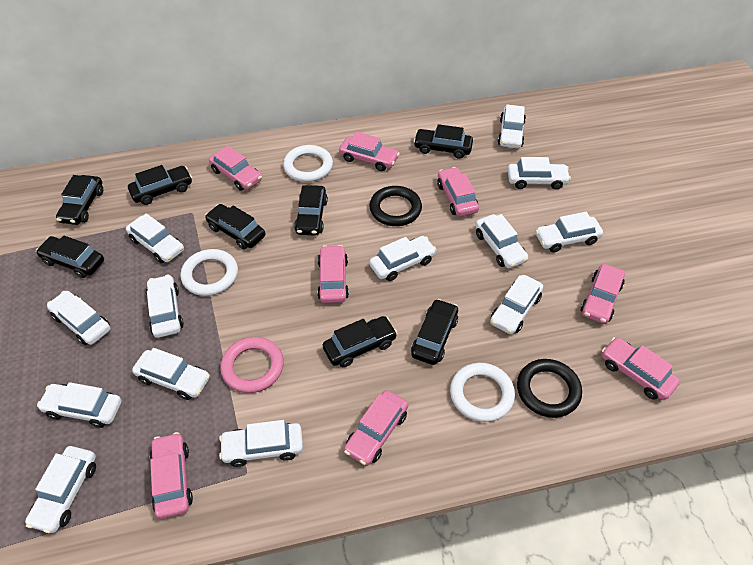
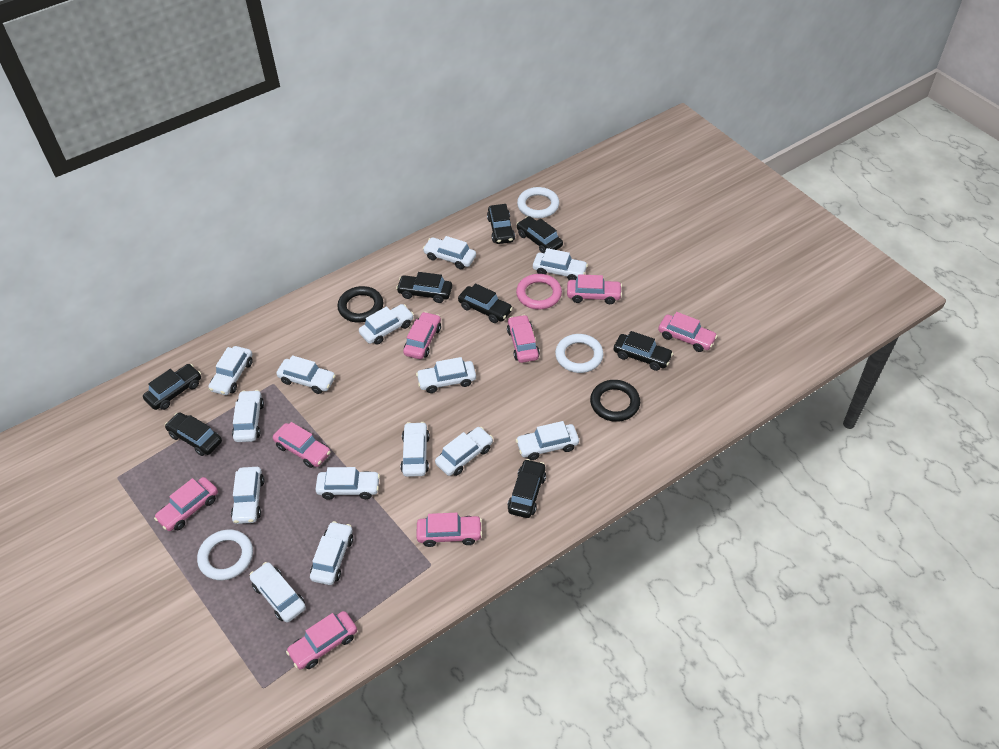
white car: [25,446,96,533] [37,382,122,428] [47,291,110,345] [126,213,184,263] [132,348,210,400] [146,274,184,338] [219,420,303,467] [369,236,437,281] [475,214,528,268] [490,275,543,334] [498,105,526,148] [507,157,571,189] [535,212,603,253] = 13 -> [209,346,253,395] [231,467,264,524] [232,390,264,442] [250,562,306,623] [276,355,336,394] [310,521,353,585] [315,467,380,500] [359,304,414,345] [400,422,430,477] [416,357,476,393] [423,236,476,269] [435,427,493,476] [516,421,579,460] [533,248,588,280] = 14

